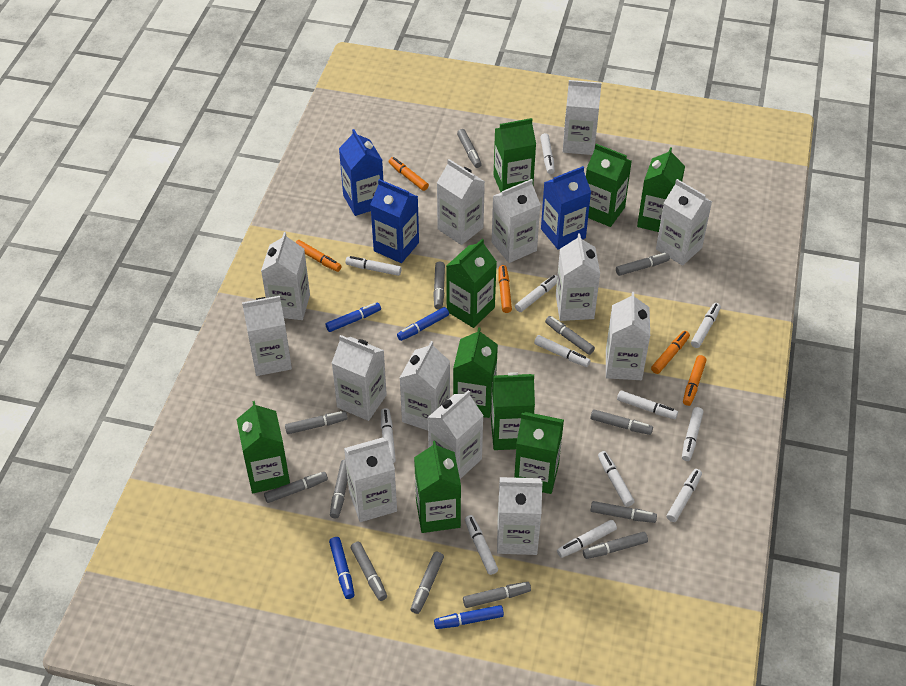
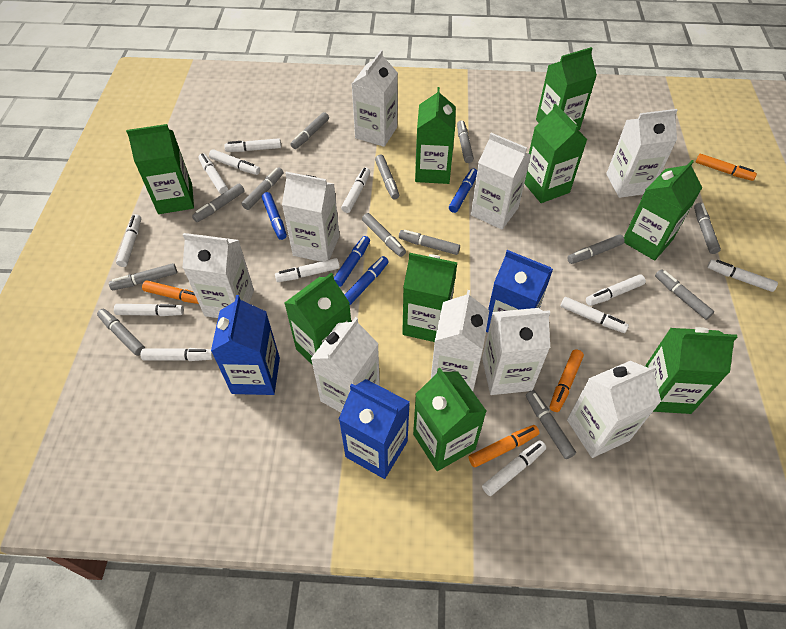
orange marker: [295,240,342,272] [389,157,429,191] [499,265,512,313] [651,331,690,374] [683,355,707,406] = 5 -> [142,281,199,304] [469,425,540,468] [550,349,584,412] [696,154,757,181] = 4
white carton: [242,296,292,376] [261,232,310,320] [332,335,387,421] [344,437,397,522] [400,341,450,431] [427,390,484,479] [437,159,485,245] [492,179,541,263] [497,477,543,555] [556,233,600,321] [563,80,602,155] [606,292,650,380] [656,179,712,266] = 13 -> [183,233,254,318] [282,172,340,262] [311,317,380,412] [352,50,398,147] [431,290,489,391] [471,133,531,230] [482,308,550,395] [567,361,661,458] [606,109,678,198] = 9

